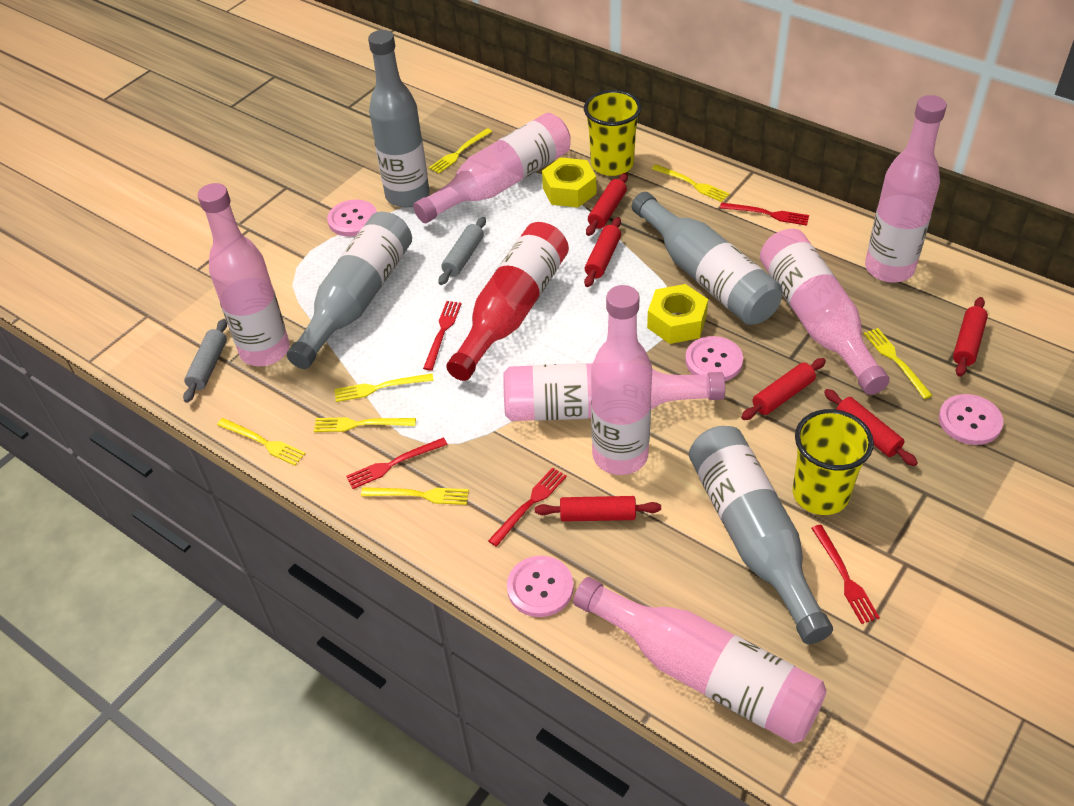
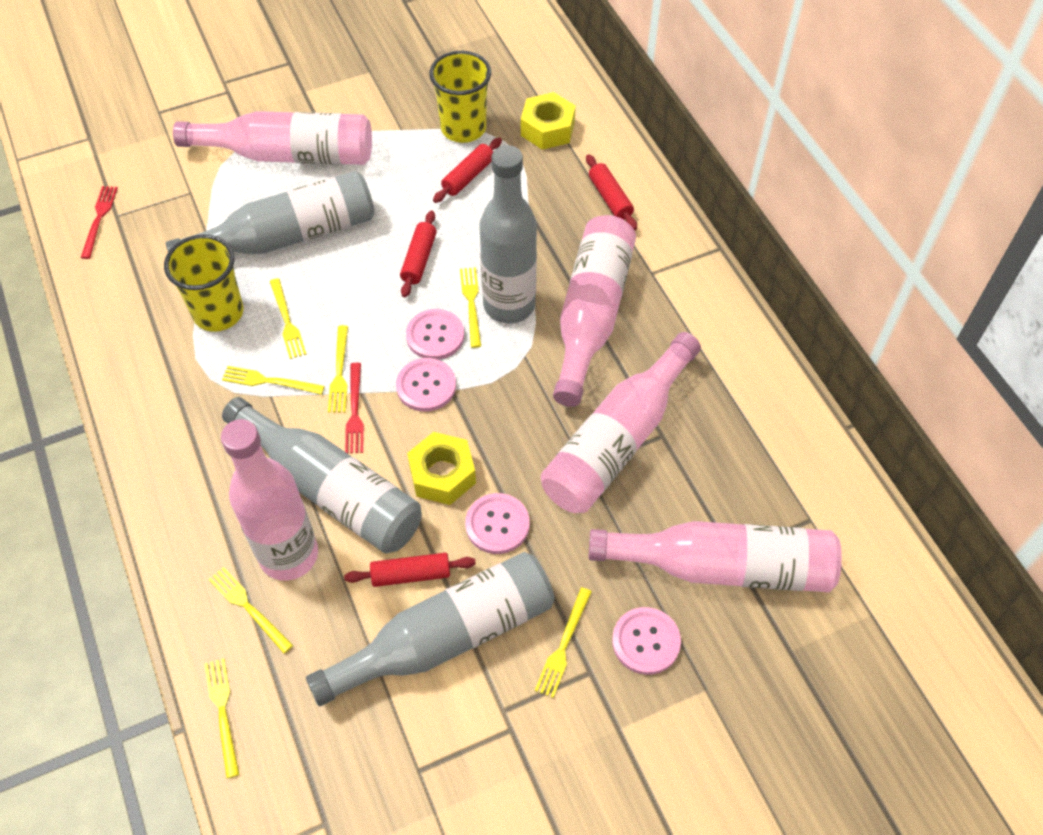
grey rolling pin: [183,319,227,403] [439,217,486,285] = 2 -> none = 0
pink bottle: [198,183,290,366] [413,113,571,223] [503,363,725,421] [573,577,827,744] [591,285,652,475] [760,229,890,395] [865,95,947,283] = 7 -> [173,111,372,165] [221,419,318,581] [541,332,701,513] [553,215,636,407] [589,521,842,592] = 5
red bottle: [446,222,569,381] = 1 -> none = 0
red fork: [346,437,448,489] [423,301,462,371] [488,467,567,546] [720,202,809,226] [811,525,880,624] = 5 -> [81,186,118,259] [345,363,364,454] = 2
red rolling pin: [535,496,661,522] [584,217,621,287] [586,173,628,236] [741,358,826,420] [824,389,918,466] [953,297,988,377] = 6 -> [344,553,476,587] [400,211,436,297] [433,138,502,203] [586,154,637,230] = 4

